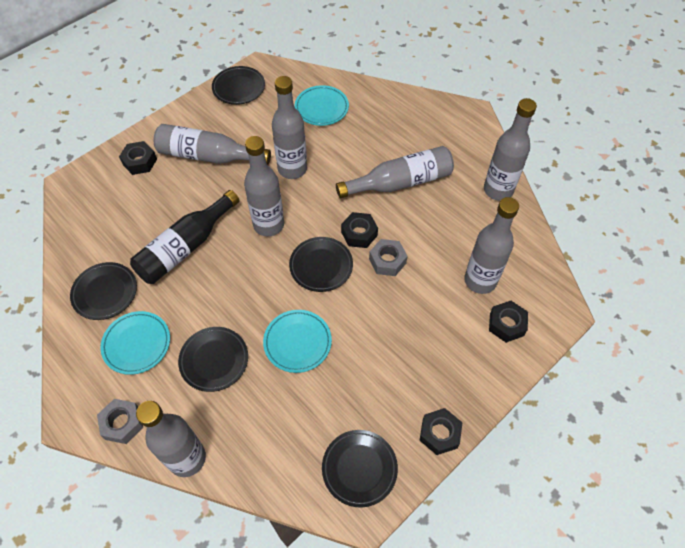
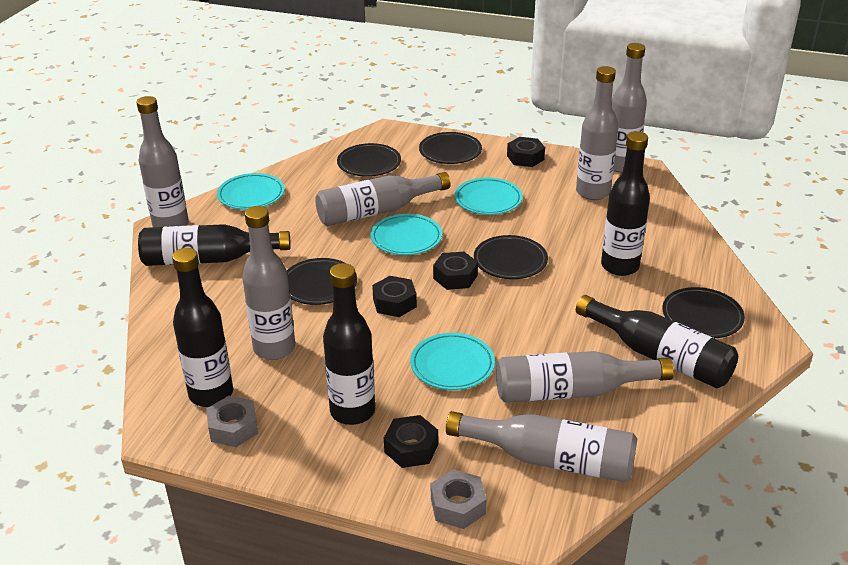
black bottle: [130,190,240,284] = 1 -> [138,224,291,266] [172,248,233,407] [323,263,375,425] [576,295,738,388] [601,131,650,276] = 5
turquoise plate: [100,311,170,375] [263,310,332,373] [295,85,349,126] = 3 -> [217,173,285,210] [371,214,442,255] [410,333,495,390] [455,178,523,215] = 4

